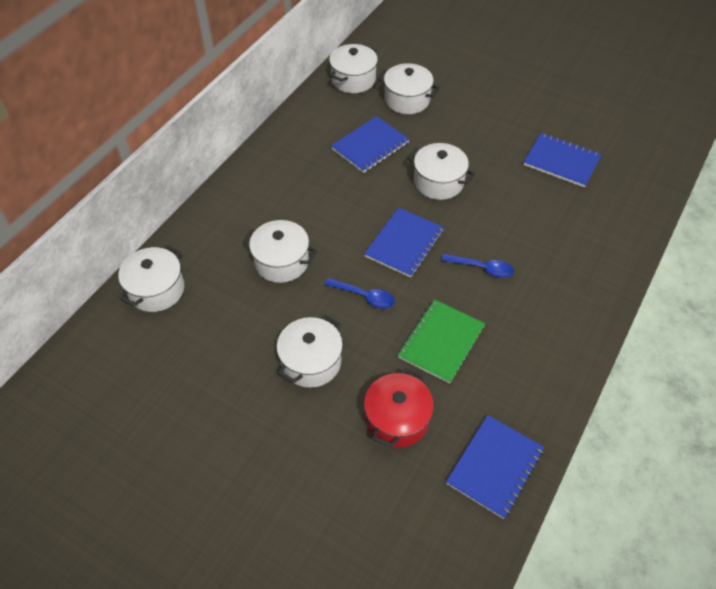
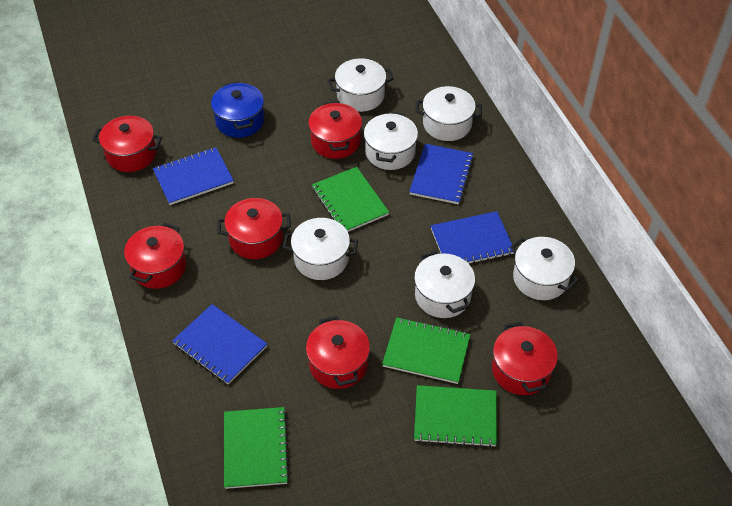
blue pot: none = 0 -> [211,81,264,138] = 1
blue spoon: [325,278,395,309] [441,254,514,278] = 2 -> none = 0
green notebook: [398,299,485,384] = 1 -> [224,407,290,489] [312,167,389,232] [382,317,470,384] [414,385,497,447] = 4
red pot: [364,368,434,448] = 1 -> [92,116,162,172] [124,223,186,289] [217,198,291,259] [306,316,370,389] [308,101,362,159] [492,322,558,395] = 6

